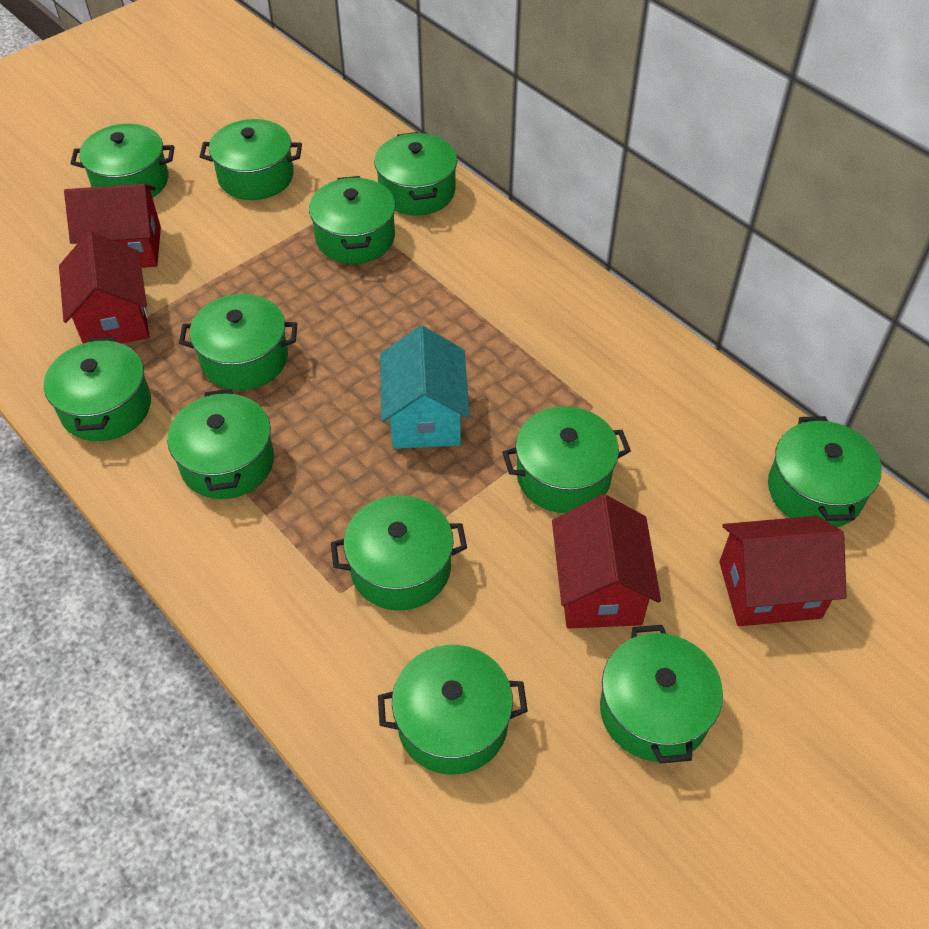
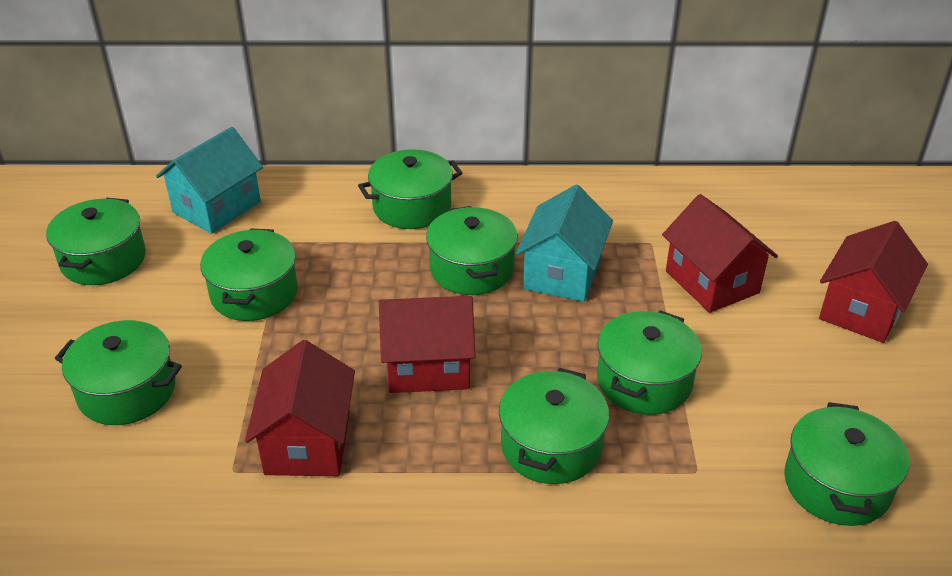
green pot: [44,337,151,441] [70,124,175,198] [167,389,274,499] [179,294,298,390] [200,119,302,200] [309,176,395,264] [331,495,467,611] [374,132,457,216] [378,645,528,775] [502,406,631,513] [600,625,723,763] [768,416,882,527] = 12 -> [46,198,146,285] [55,320,182,425] [200,228,298,321] [358,149,462,229] [426,206,518,295] [499,368,609,484] [597,310,702,415] [784,402,909,526] = 8
turquoise house: [380,326,470,449] = 1 -> [156,127,263,234] [516,185,613,302] = 2

